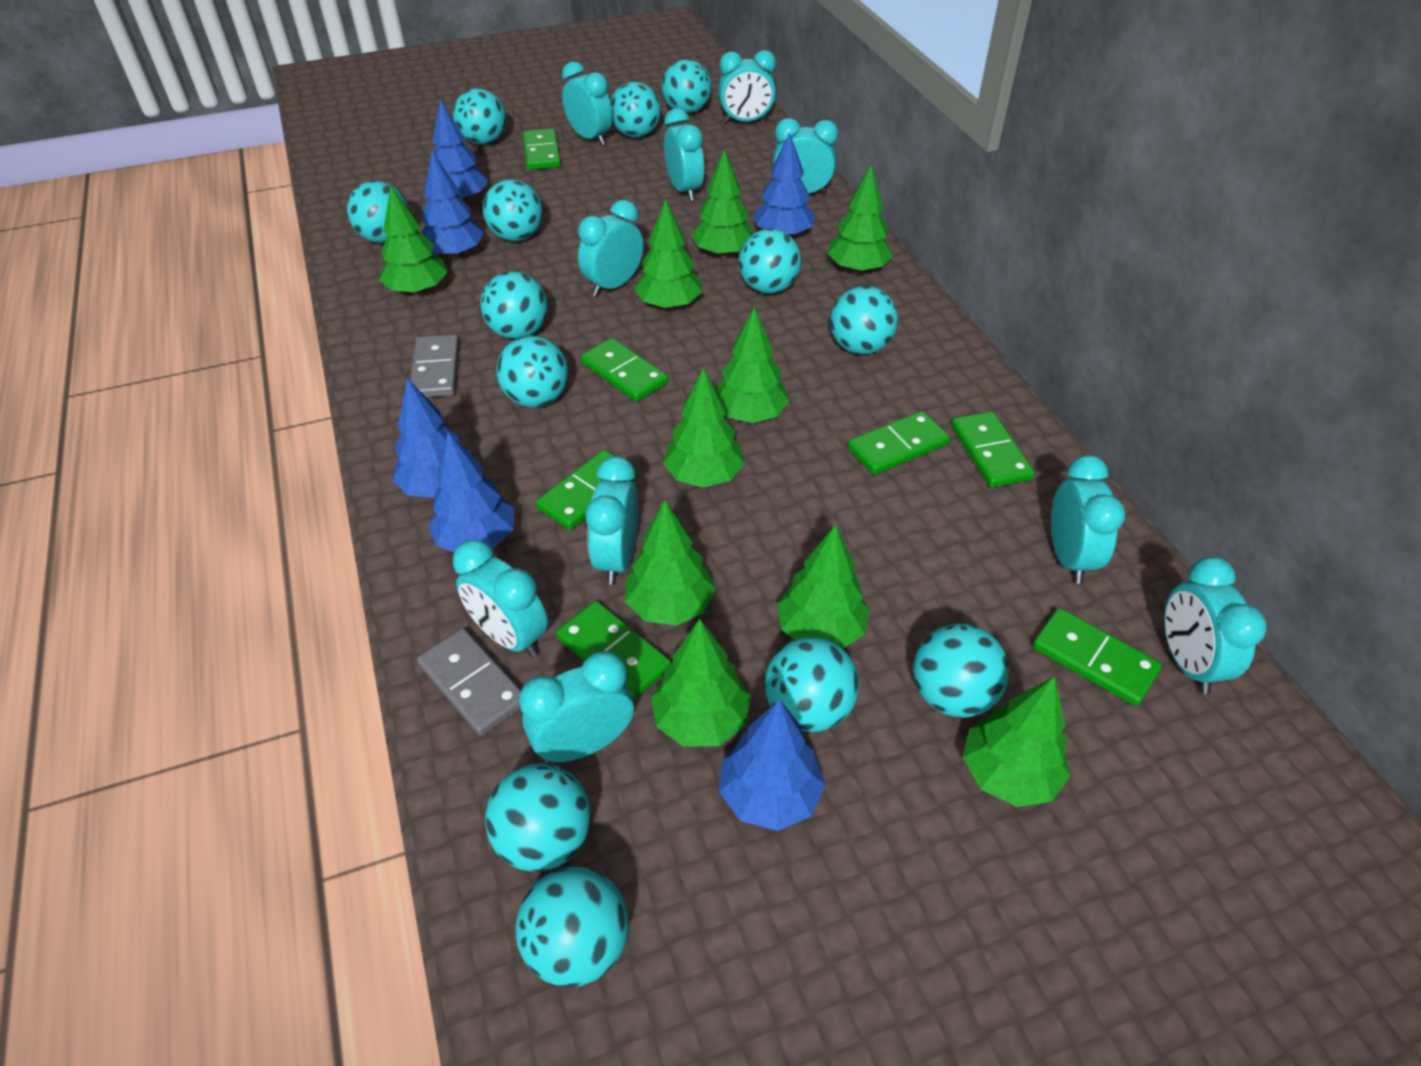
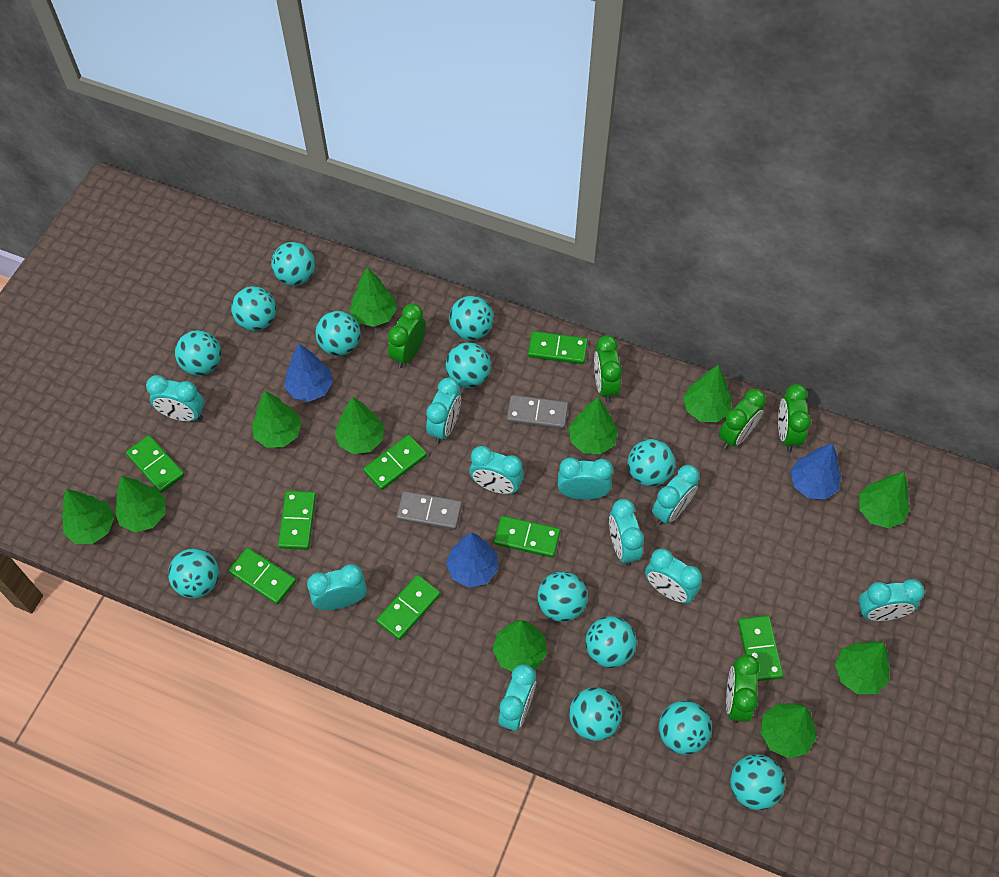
blue tree: [392,378,472,498] [421,151,484,258] [428,432,514,552] [429,99,488,203] [719,699,825,831] [753,132,815,235] = 6 -> [284,344,333,402] [446,532,498,588] [790,443,841,500] = 3
green clock: none = 0 -> [388,304,426,368] [594,335,622,402] [719,389,766,449] [726,655,759,723] [778,384,811,452] = 5
green domino: [522,128,561,170] [536,450,638,530] [556,601,671,701] [581,338,668,402] [848,411,950,475] [951,411,1034,488] [1032,608,1162,706] = 7 -> [126,435,185,493] [229,548,296,604] [278,491,316,550] [363,435,427,490] [376,575,440,640] [494,516,560,558] [528,331,588,364] [738,616,783,681] = 8
green tree: [380,186,448,295] [625,500,716,626] [635,199,702,310] [651,619,751,747] [663,368,745,488] [691,150,754,257] [715,307,789,423] [777,525,870,649] [828,166,893,274] [963,676,1070,807] = 10 -> [62,489,114,544] [114,476,166,532] [252,391,301,448] [334,397,384,454] [350,267,397,327] [493,620,547,672] [569,397,618,454] [683,365,732,422] [760,703,817,758] [835,641,890,694] [859,472,910,528] = 11

